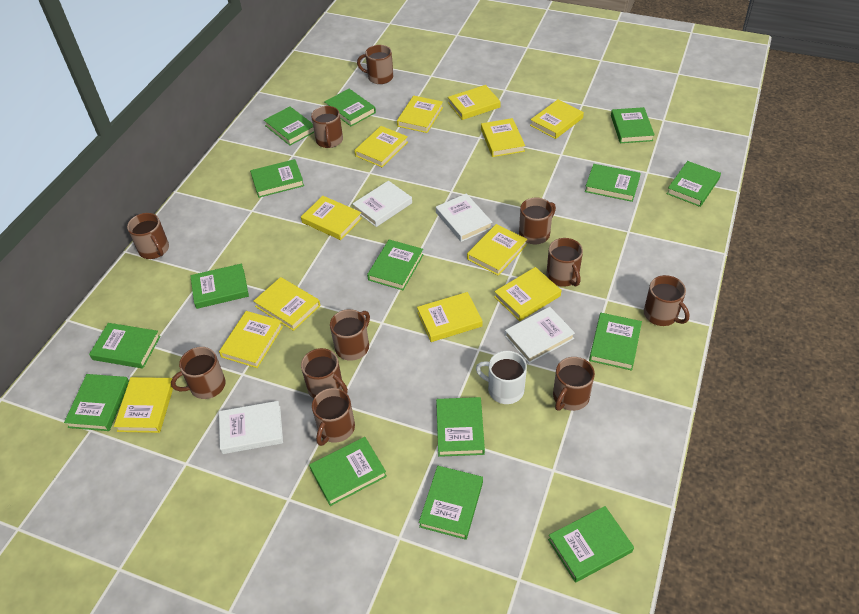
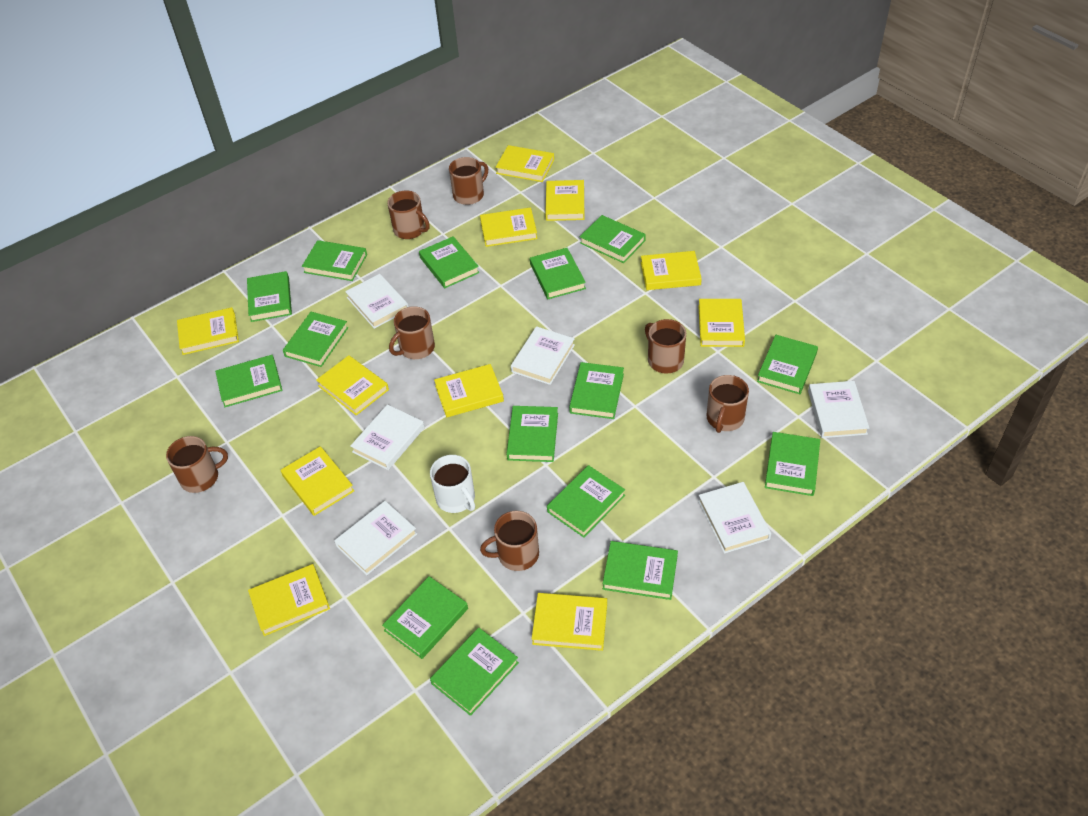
brown mug: [127,213,169,259] [171,347,226,399] [301,348,348,399] [311,106,343,148] [312,388,355,446] [330,309,370,361] [357,45,393,84] [519,198,556,244] [546,238,583,287] [553,357,595,411] [644,275,690,326] = 11 -> [166,436,228,493] [387,191,430,239] [389,306,435,359] [449,157,488,205] [480,511,539,571] [645,319,686,374] [707,375,749,433] = 7
white book: [219,401,283,454] [352,181,412,227] [436,194,493,242] [505,307,575,363] = 4 -> [334,501,417,575] [345,274,409,329] [350,404,425,470] [511,326,575,385] [698,482,771,554] [808,381,869,438] = 6
yellow book: [114,377,173,433] [219,311,283,368] [254,277,320,331] [301,196,362,240] [354,126,408,167] [397,96,443,133] [417,292,482,342] [448,85,501,120] [467,224,527,276] [481,118,525,157] [494,267,561,321] [530,99,584,139] = 12 -> [177,307,239,355] [248,564,330,636] [281,446,354,516] [316,355,389,415] [434,364,504,417] [480,207,538,247] [495,145,554,182] [532,593,607,651] [545,180,584,221] [641,251,702,290] [698,299,745,347] = 11

